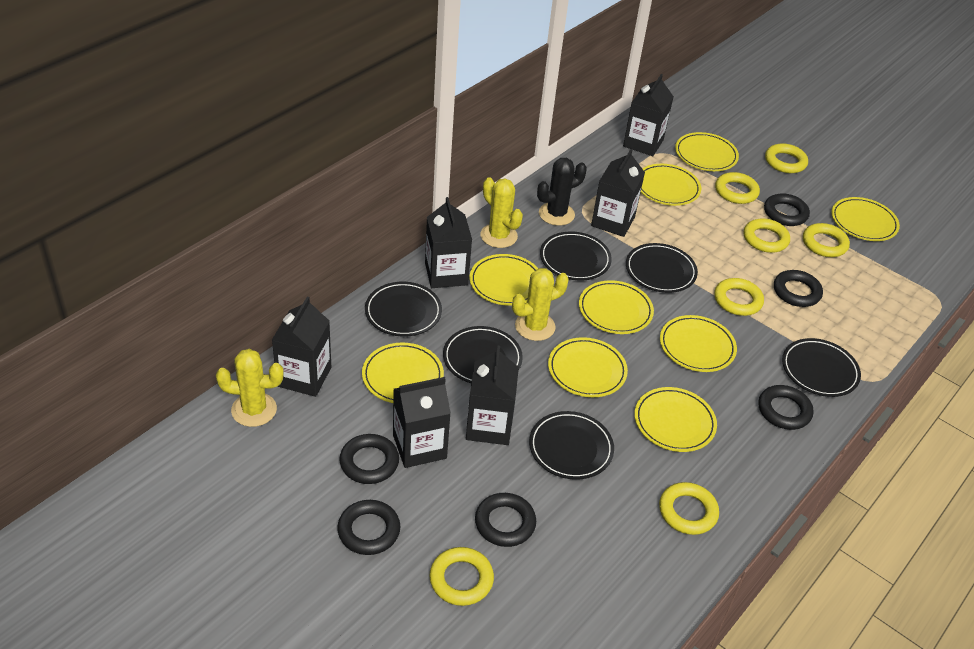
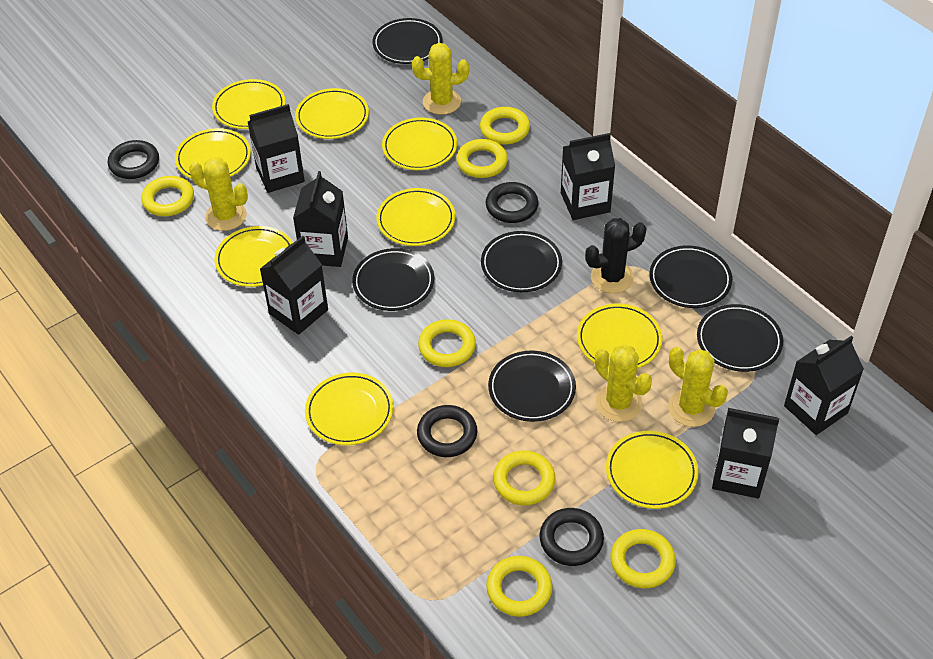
black ring: [337,500,400,555] [339,434,399,484] [475,493,536,547] [758,385,814,430] [764,193,810,226] [774,270,823,307] = 6 -> [108,140,159,179] [417,405,478,457] [486,182,538,223] [540,508,604,566] = 4
yellow cactus: [216,349,284,427] [480,177,523,248] [512,268,569,341] = 3 -> [189,157,248,231] [412,43,469,115] [595,344,652,422] [668,347,728,427] = 4

